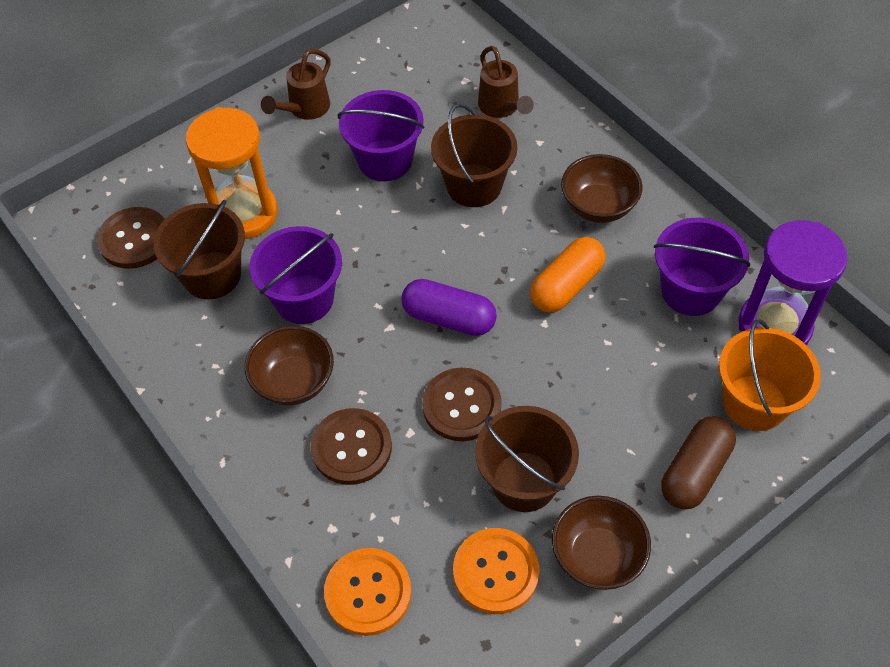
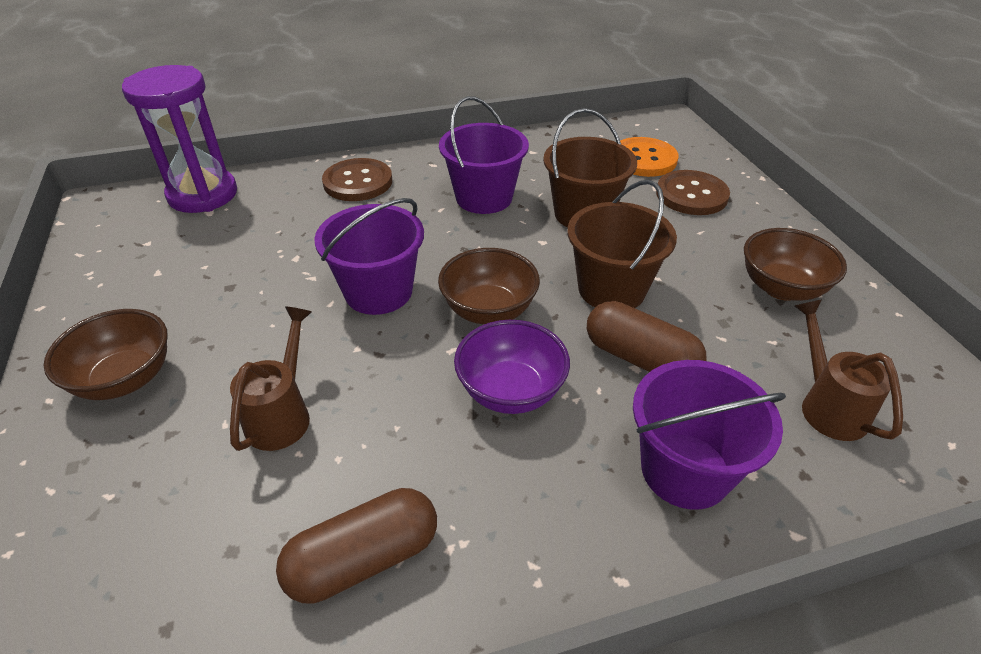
brown bucket: [154,200,245,299] [431,104,517,207] [475,406,579,512] = 3 -> [543,108,637,227] [567,180,677,308] = 2
brown button: [97,207,165,269] [311,408,392,485] [422,368,501,441] = 3 -> [322,158,392,201] [656,170,730,215] = 2
brown capsule: [661,416,736,510] = 1 -> [276,488,437,603] [587,301,706,372] = 2
orange bucket: [719,319,821,431] = 1 -> none = 0
orange button: [324,548,412,636] [453,528,540,614] = 2 -> [620,137,679,177] = 1
orange capsule: [530,237,606,313] = 1 -> none = 0
orange hourglass: [186,107,278,239] = 1 -> none = 0
purple bowl: none = 0 -> [454,320,570,414] = 1
purple capsule: [401,279,497,336] = 1 -> none = 0

